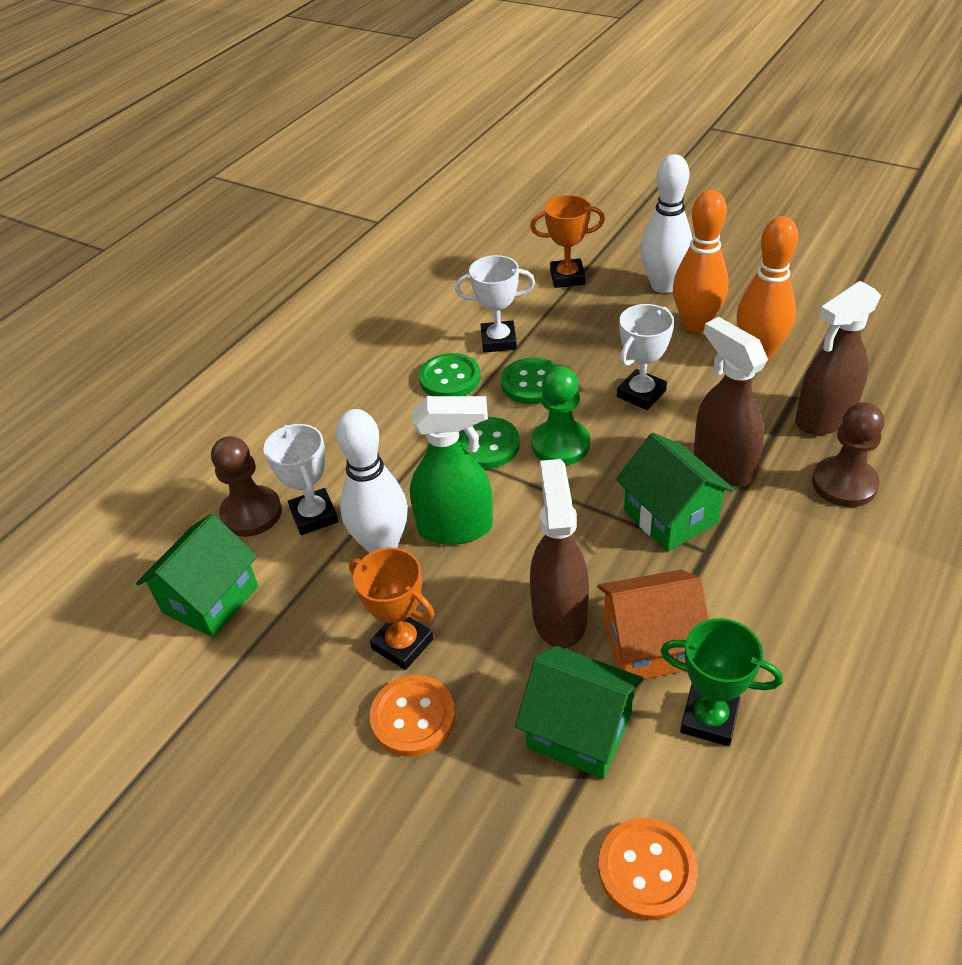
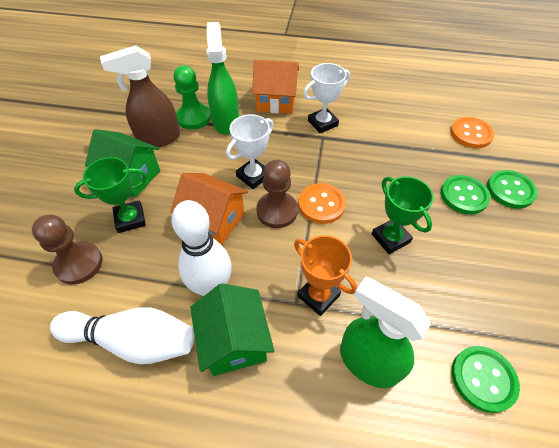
brown spray bottle: [530,459,589,649] [694,317,768,486] [795,281,881,435] = 3 -> [100,45,180,147] = 1
green house: [136,514,259,638] [515,646,643,779] [616,433,734,552] = 3 -> [85,129,160,198] [190,283,274,376] = 2
green spray bottle: [410,396,493,545] = 1 -> [206,22,239,135] [340,277,431,388] = 2
green trophy: [660,618,783,746] = 1 -> [74,157,147,233] [372,176,434,254] = 2
orange bowling pin: [673,190,729,332] [737,216,799,360] = 2 -> none = 0
orange house: [597,570,709,679] = 1 -> [170,173,248,245] [252,60,299,114] = 2
orange trophy: [349,548,434,670] [530,195,605,288] = 2 -> [294,235,357,316] = 1
white trophy: [263,424,338,535] [455,255,535,353] [617,304,674,410] = 3 -> [226,114,274,189] [303,63,350,133] = 2

